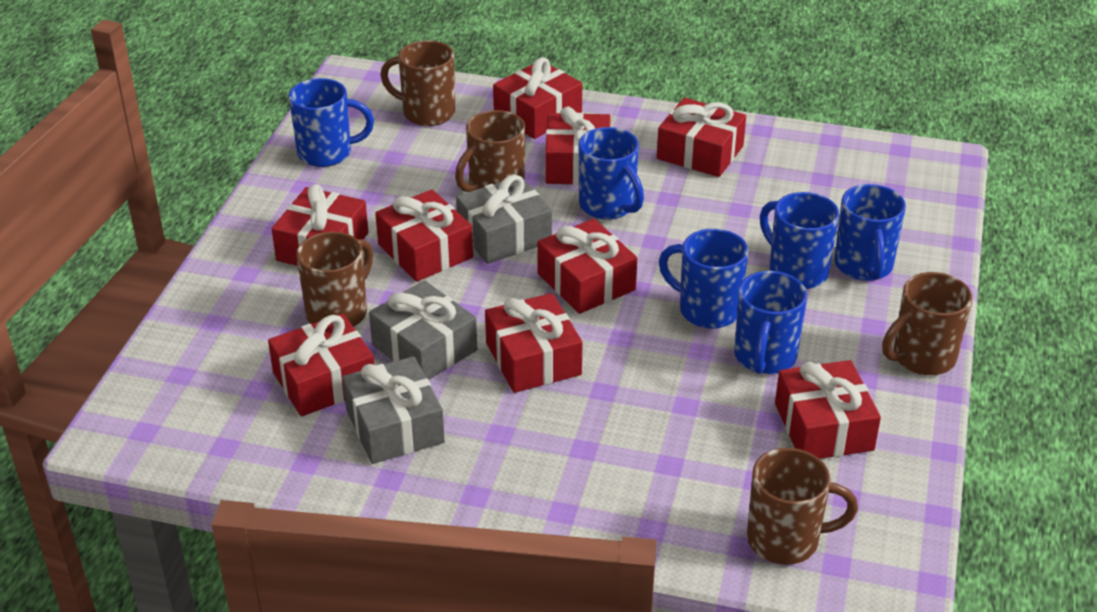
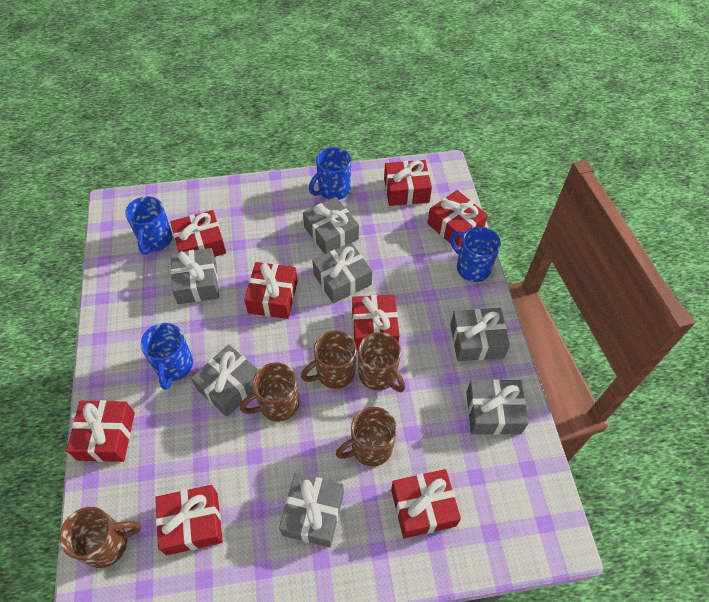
blue mug: [289,78,374,167] [578,127,644,220] [659,229,749,329] [734,271,807,374] [760,192,839,289] [834,184,906,281] = 6 -> [125,196,173,255] [141,323,193,390] [309,147,351,200] [450,226,501,282] = 4
grey gift: [342,356,445,464] [369,280,477,380] [456,175,552,264] = 3 -> [170,248,219,304] [191,344,258,417] [279,473,344,547] [303,197,359,254] [312,242,372,303] [450,308,510,361] [466,379,528,435] = 7
red gift: [268,314,374,416] [272,184,368,266] [375,189,473,282] [485,293,583,393] [493,57,582,139] [537,219,637,314] [545,107,610,185] [657,98,746,177] [775,360,881,459] = 9 -> [66,400,135,462] [155,485,223,555] [170,210,226,257] [244,262,298,319] [352,295,400,350] [384,160,432,206] [391,469,461,539] [427,190,488,248] = 8

